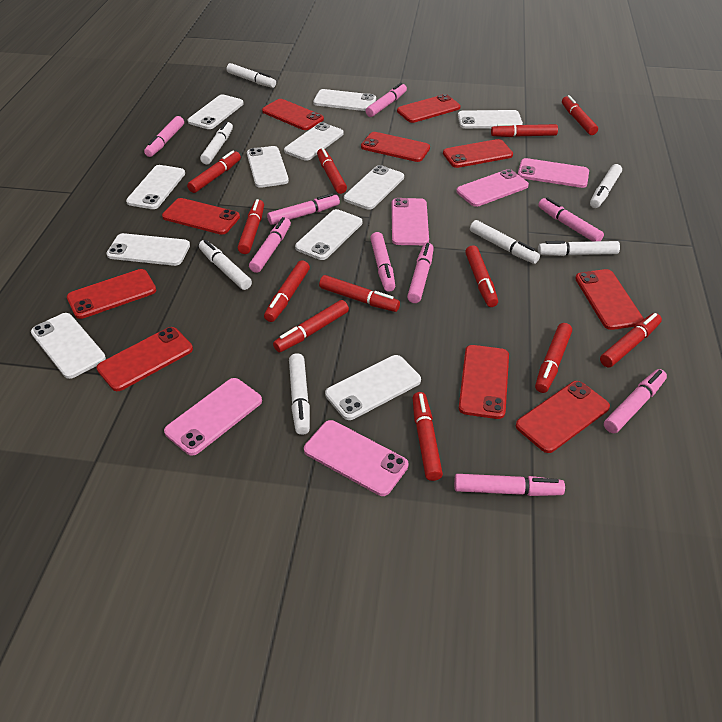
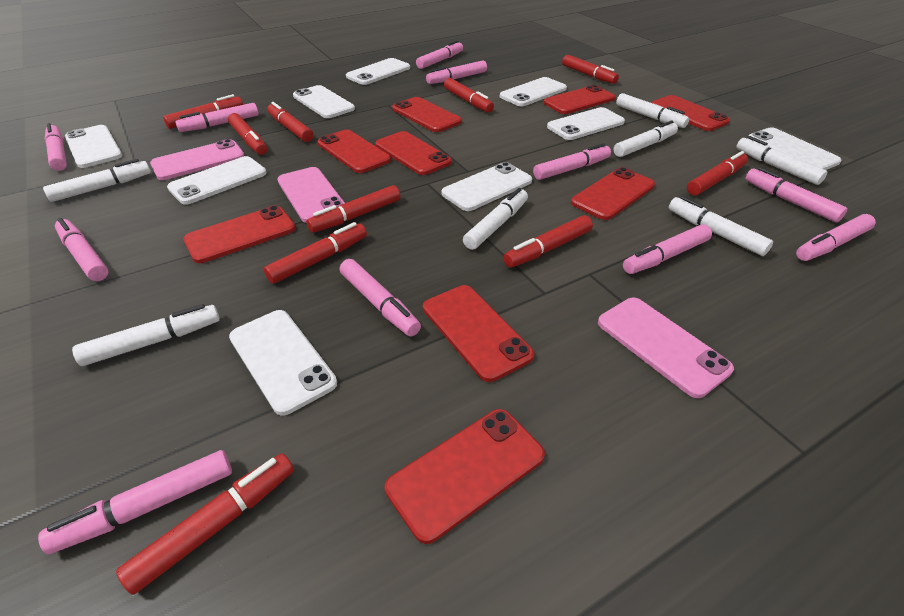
pink marker: [144,116,184,157] [249,217,291,273] [267,193,340,225] [366,83,407,117] [370,232,395,292] [407,243,434,303] [454,474,565,496] [538,197,604,241] [604,369,667,433] = 9 -> [38,450,232,554] [45,123,67,171] [55,218,109,281] [175,103,259,132] [340,259,421,336] [416,40,463,69] [426,60,487,84] [533,143,611,180] [623,224,712,274] [745,167,847,222] [796,214,876,261] = 11
pink phone: [164,378,262,456] [304,420,409,496] [392,198,429,245] [456,169,529,207] [518,158,589,188] = 5 -> [150,139,244,180] [277,167,345,223] [598,298,734,398] = 3
red marker: [187,150,241,193] [238,199,264,254] [264,260,310,322] [273,300,349,352] [317,148,347,194] [319,275,400,312] [413,392,443,481] [465,245,498,307] [491,124,558,137] [535,323,572,393] [562,95,598,135] [600,313,662,368] = 12 -> [116,453,294,595] [163,94,243,129] [228,113,267,155] [264,222,367,284] [267,102,314,142] [306,185,400,233] [444,78,494,113] [503,215,593,267] [562,55,619,84] [687,151,748,196] = 10
red phone: [67,269,156,319] [96,327,193,391] [162,198,240,235] [262,99,324,130] [361,132,430,162] [397,94,461,123] [443,139,513,168] [459,345,509,419] [516,381,610,453] [575,269,644,330] = 10 -> [183,205,296,263] [317,130,391,173] [375,131,452,175] [385,409,545,544] [392,97,462,132] [423,285,534,382] [544,85,616,114] [571,167,655,220] [651,95,730,131] = 9
white phone: [31,313,106,379] [106,233,190,266] [126,165,185,209] [188,94,244,129] [247,146,289,188] [284,122,344,161] [295,209,362,260] [313,89,376,111] [325,355,421,420] [344,165,404,210] [458,110,523,129] = 11 -> [65,125,122,168] [167,156,267,205] [229,310,337,416] [293,85,355,118] [346,58,410,85] [442,162,532,211] [500,77,567,106] [547,107,625,140] [749,127,842,170] = 9

